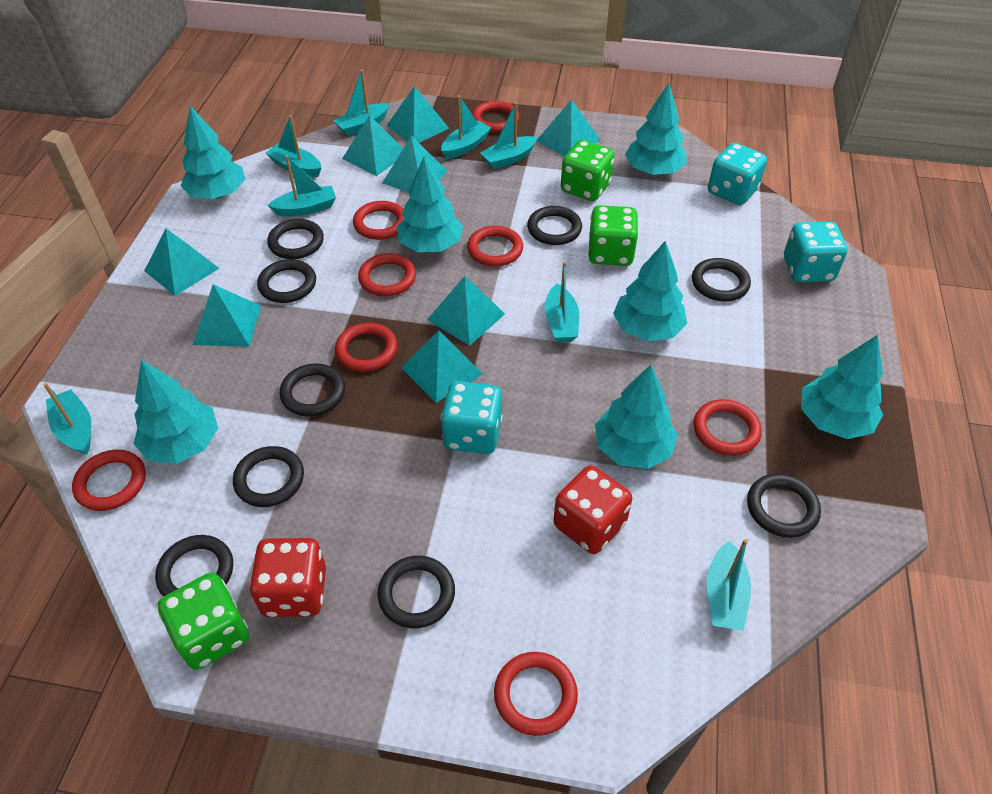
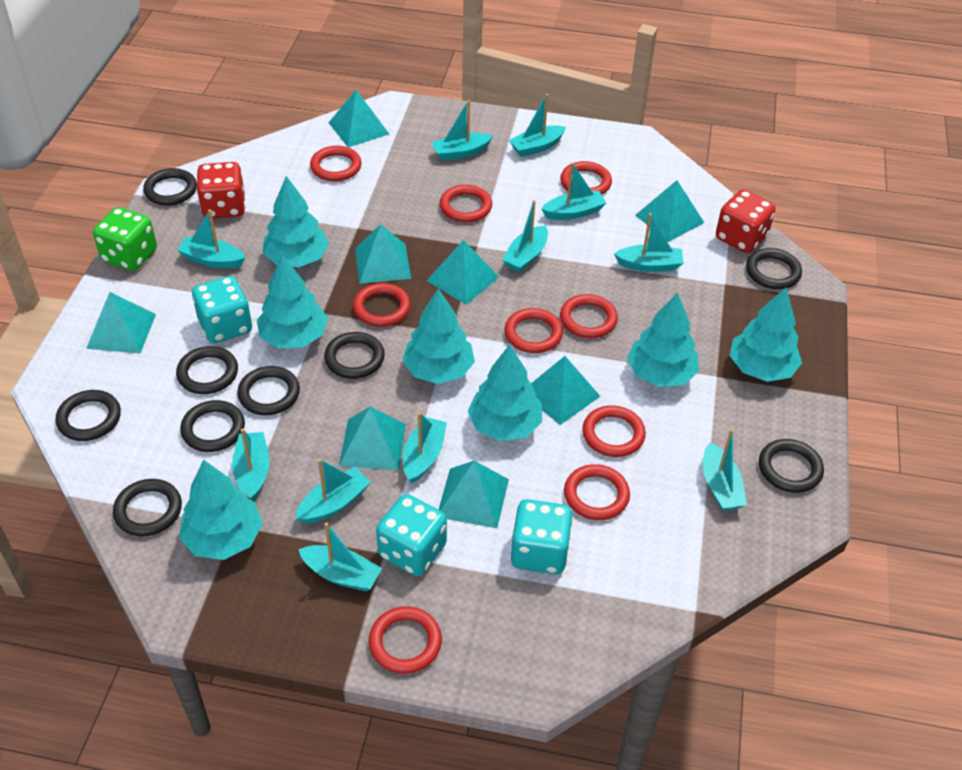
green dice: [158,572,249,670] [561,140,615,201] [588,205,639,266] = 3 -> [93,207,157,271] = 1
red ring: [72,450,146,511] [335,323,398,372] [353,201,404,240] [358,253,416,297] [467,226,523,267] [472,101,520,133] [494,652,578,736] [693,399,762,456] = 8 -> [310,146,362,182] [353,283,411,327] [369,606,442,674] [439,185,492,223] [504,308,563,353] [560,161,612,194] [560,294,618,338] [564,464,630,520] [582,405,646,457] = 9
turquoise boat: [44,383,91,455] [266,115,322,177] [268,155,336,217] [334,69,389,136] [441,95,491,159] [480,102,537,169] [545,262,579,343] [707,539,751,631] = 8 -> [177,209,245,268] [232,428,270,501] [295,459,371,524] [298,522,382,591] [403,412,447,483] [431,100,493,161] [502,200,548,273] [509,94,566,157] [541,162,606,220] [614,213,684,272] [703,429,747,511] = 11

